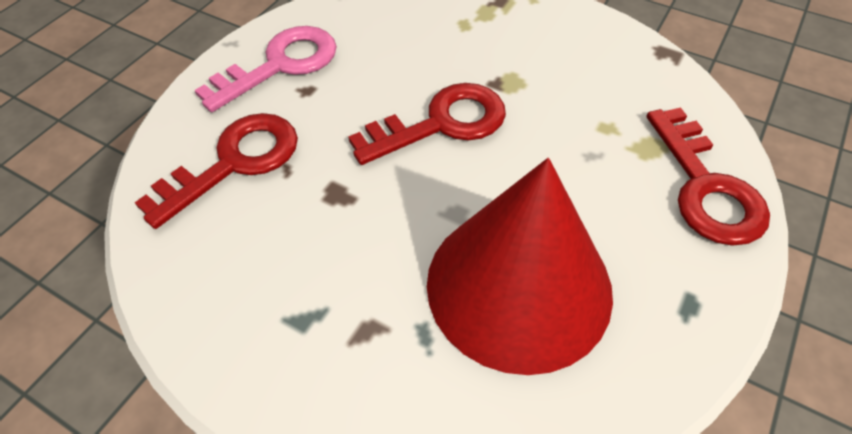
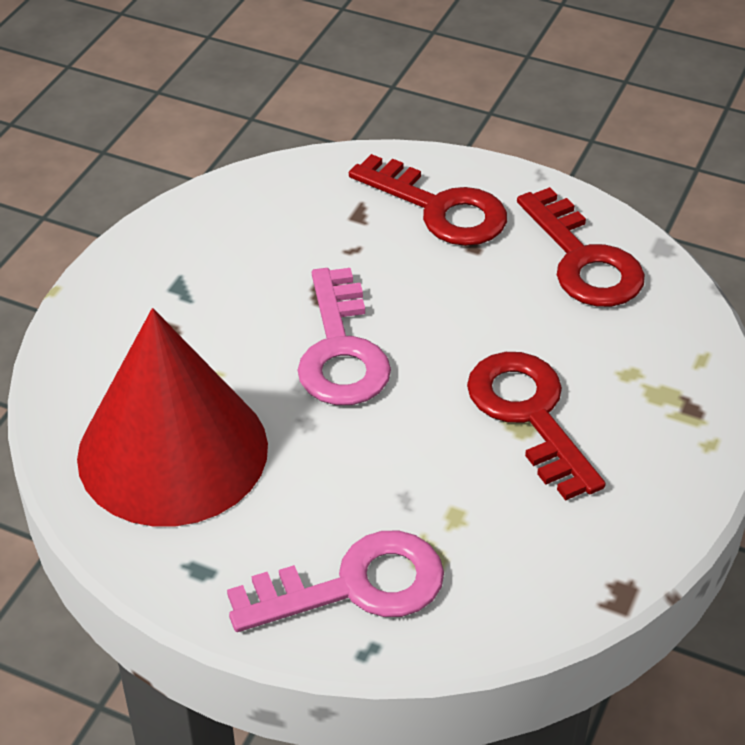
pink key: [195,26,337,112] = 1 -> [227,531,444,632] [297,268,391,405] = 2

